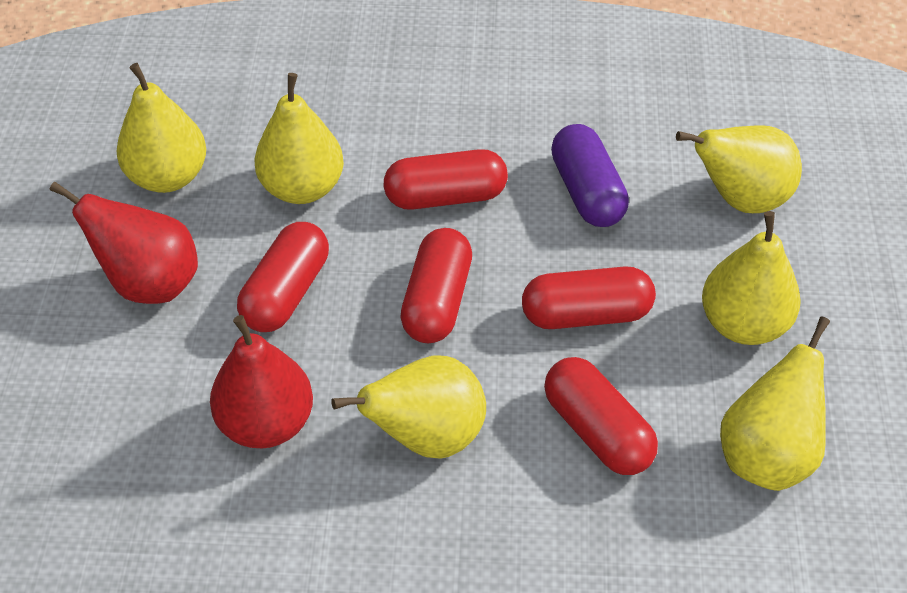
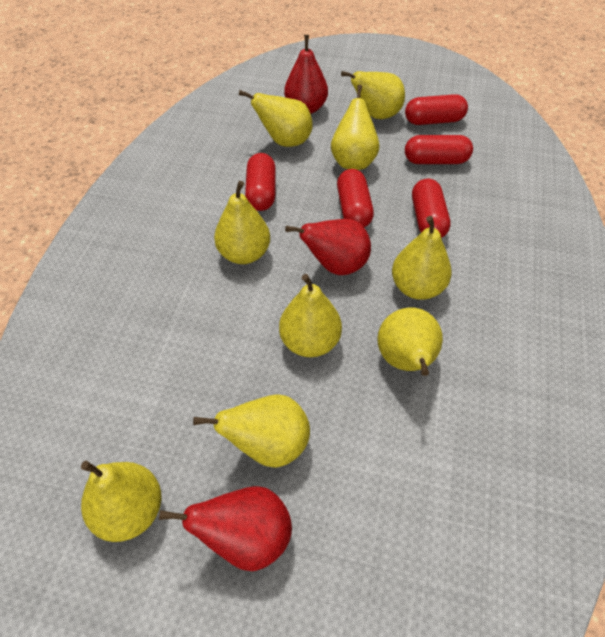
purple capsule: [551,124,629,227] = 1 -> none = 0
red pear: [50,182,198,304] [210,315,313,448] = 2 -> [159,486,292,571] [284,35,328,114] [285,219,371,275] = 3
yellow pear: [116,63,206,193] [254,73,344,204] [331,356,486,459] [676,125,802,213] [702,211,801,345] [720,316,830,491] = 6 -> [81,461,161,542] [193,395,310,468] [214,181,270,264] [239,90,313,147] [279,274,342,357] [331,85,379,170] [341,71,405,119] [377,308,443,376] [392,216,452,300] = 9

